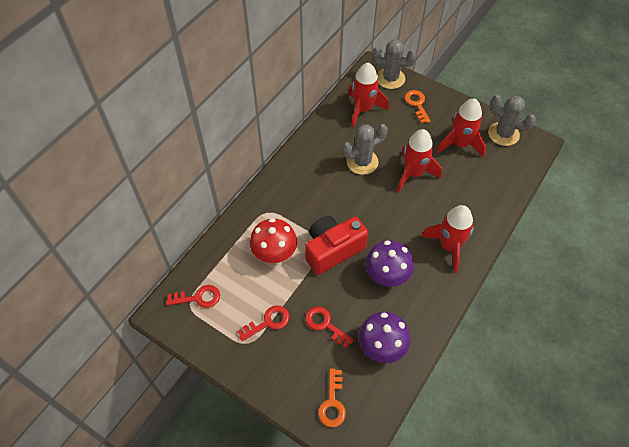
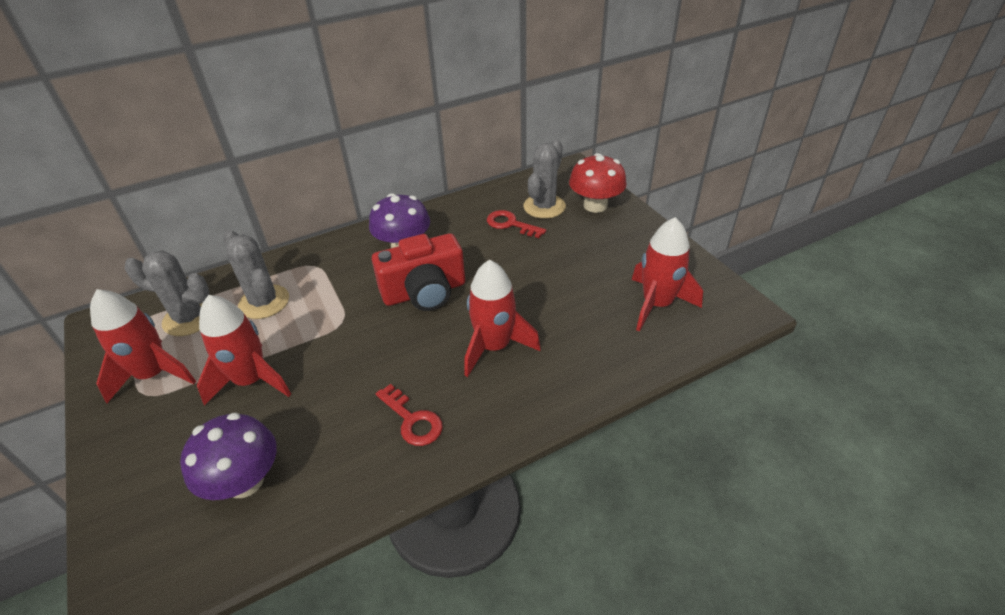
orange key: [318,368,346,427] [405,90,430,123] = 2 -> none = 0
red key: [166,285,220,308] [237,305,290,341] [305,307,354,348] = 3 -> [376,384,443,446] [487,210,546,238] = 2

